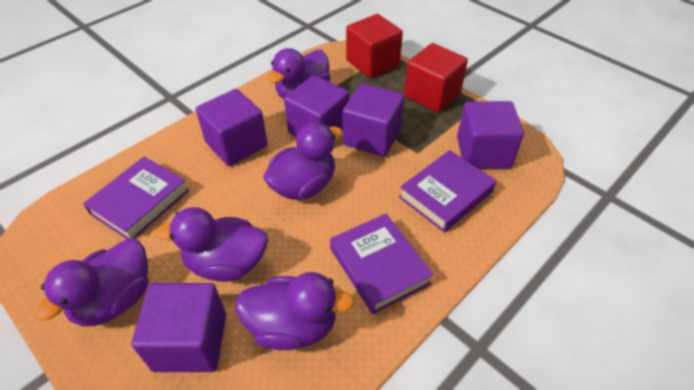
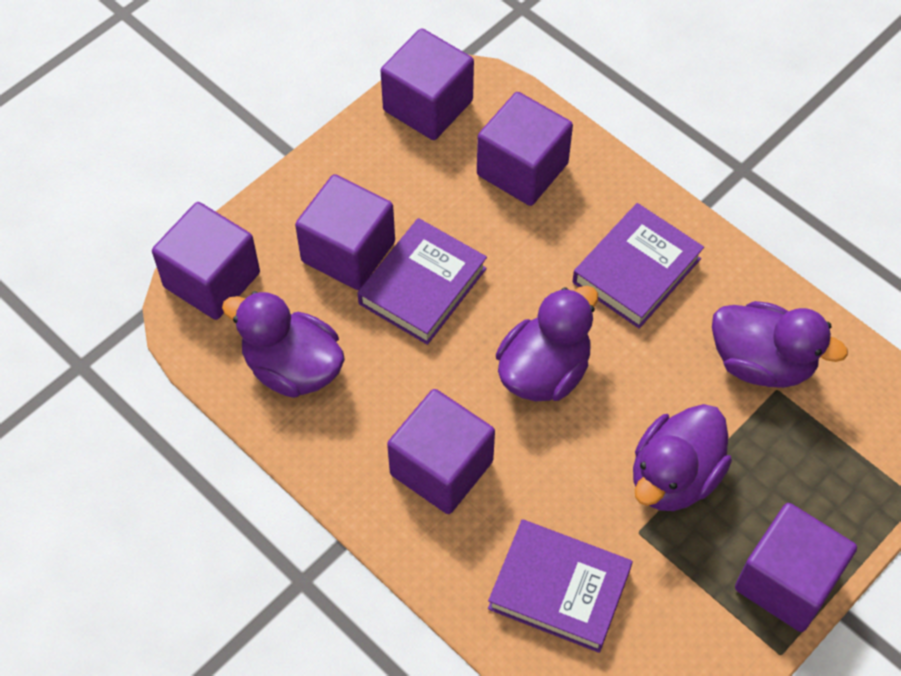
purple cube: [132,283,226,372] [196,89,268,166] [284,75,350,137] [343,83,404,157] [457,101,524,169] = 5 -> [152,202,260,320] [295,174,395,290] [381,28,474,140] [387,389,495,514] [477,92,573,206] [735,503,857,632] = 6
purple duck: [35,239,148,327] [155,207,268,282] [235,272,354,350] [263,122,343,200] [267,48,331,99] = 5 -> [222,291,345,398] [496,286,598,401] [633,404,732,511] [712,301,848,388] = 4
red cube: [346,14,403,78] [404,43,468,113] = 2 -> none = 0

